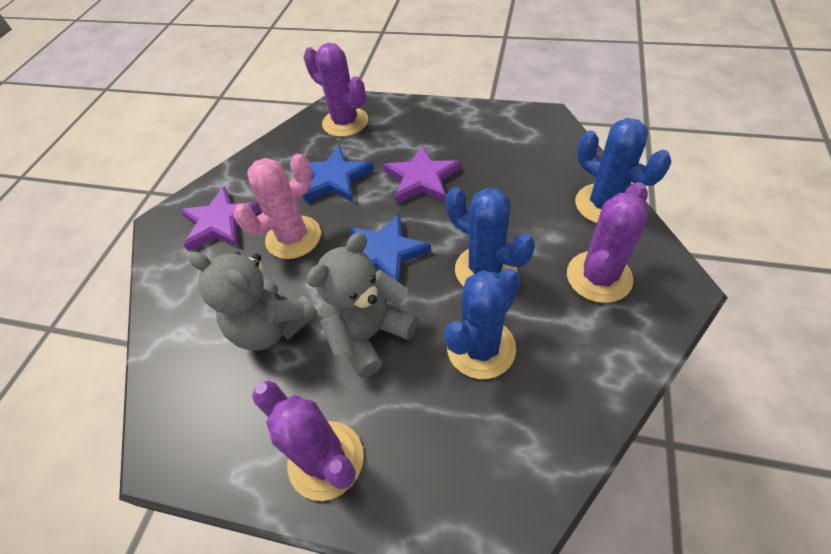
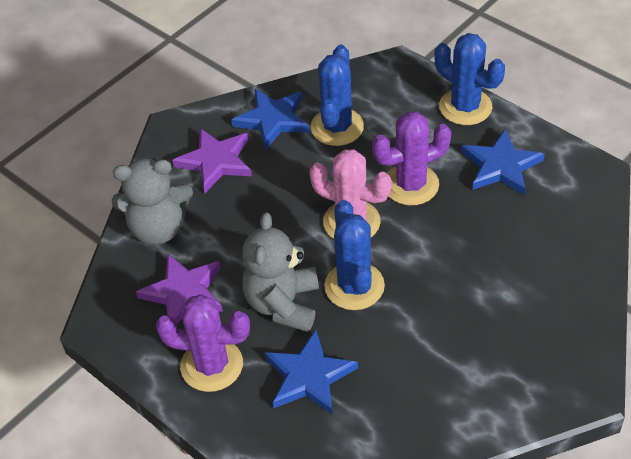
blue star: [303,145,374,203] [349,214,431,282] = 2 -> [231,89,310,150] [265,330,358,414] [461,129,545,195] = 3
purple cactus: [252,381,364,501] [303,43,368,137] [567,182,648,303] = 3 -> [156,294,250,392] [372,111,452,205] = 2

